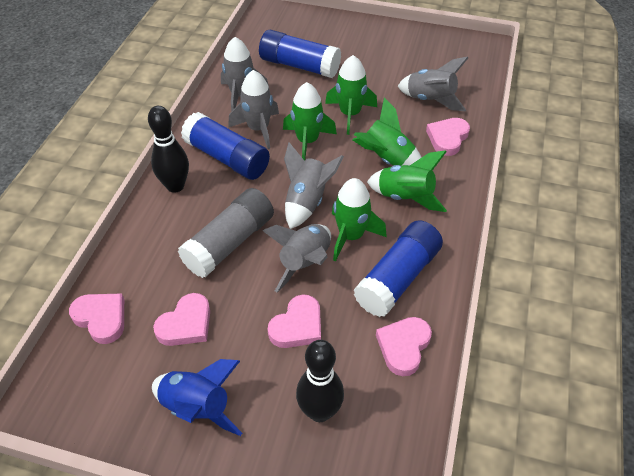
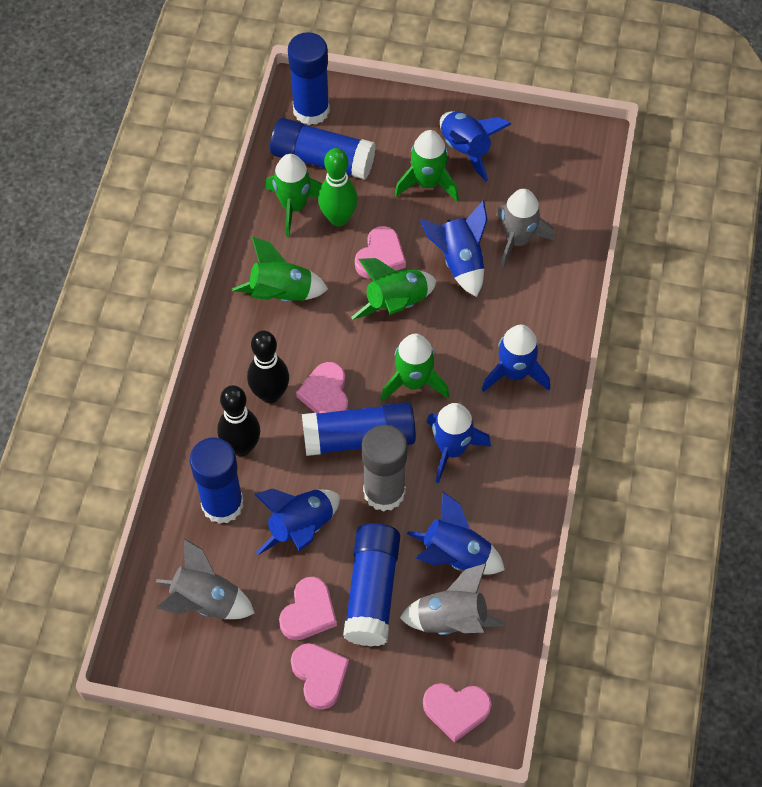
blue glue stick: [181,112,270,180] [259,30,341,78] [354,220,443,317] = 3 -> [190,438,244,524] [270,118,376,180] [288,32,330,125] [302,402,416,456] [343,523,400,646] = 5
blue rocket: [152,359,242,436] = 1 -> [254,489,340,555] [407,492,505,574] [420,200,487,297] [427,403,491,483] [440,111,511,181] [482,325,550,392] = 6
green bowling pin: none = 0 -> [318,148,358,227] = 1
grey rocket: [221,37,270,112] [228,70,279,149] [263,224,331,292] [284,142,344,229] [398,57,468,111] = 5 -> [156,538,255,619] [400,564,507,635] [496,189,555,268] = 3

